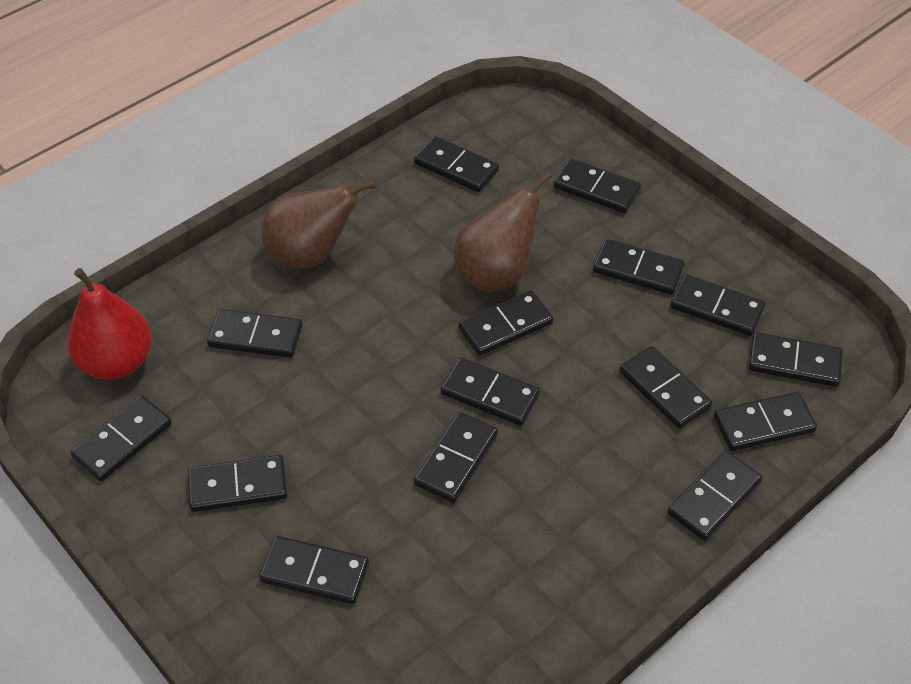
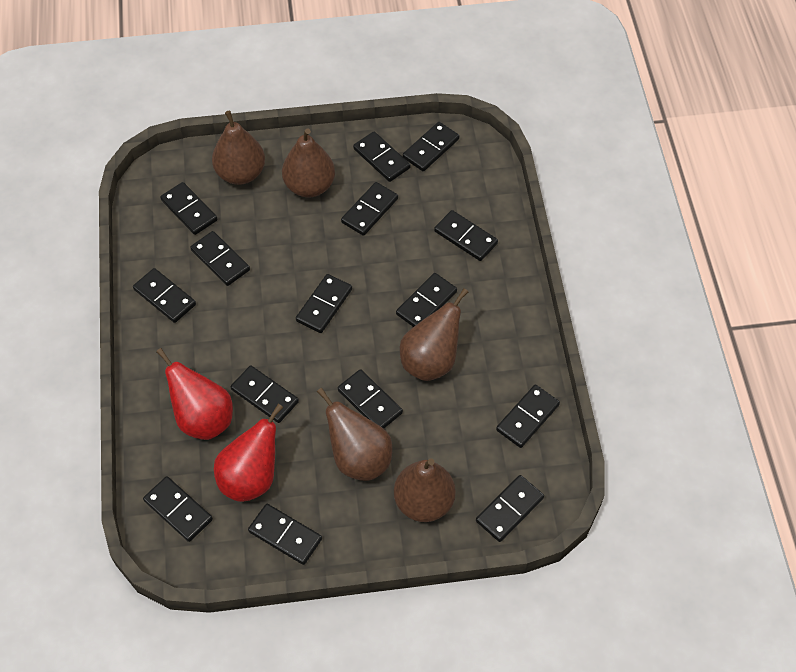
brown pear: [261,180,377,268] [454,171,552,292] = 2 -> [212,111,265,185] [282,128,335,197] [317,388,392,481] [394,458,456,522] [400,288,468,381] = 5
red pear: [67,268,152,380] = 1 -> [156,348,233,440] [214,403,284,502] = 2

